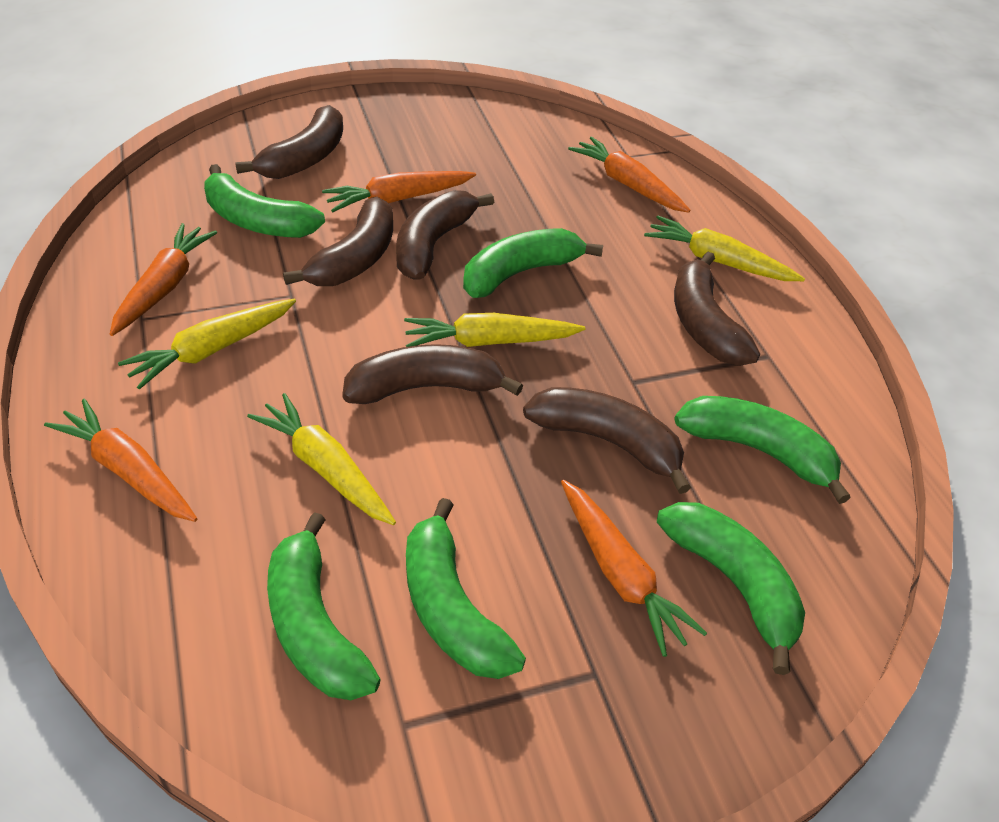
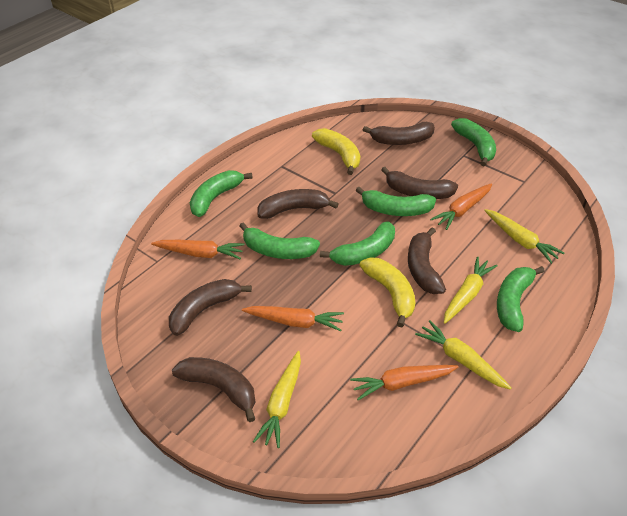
orange carrot: [44,399,198,522] [110,223,217,336] [322,171,476,212] [561,480,707,657] [568,136,690,213] = 5 -> [151,240,244,259] [242,306,344,331] [350,365,458,400] [430,183,492,230] = 4
yellow banana: none = 0 -> [312,128,360,175] [359,257,415,327] = 2

